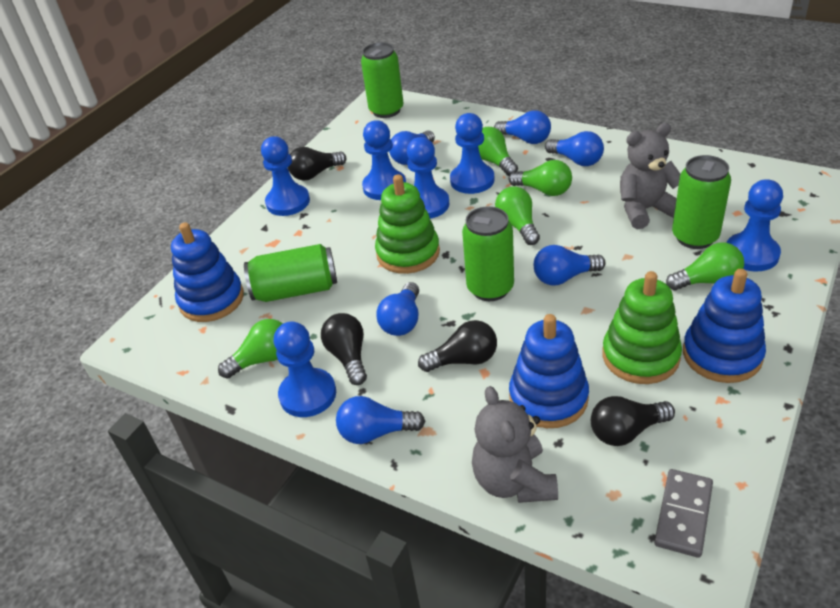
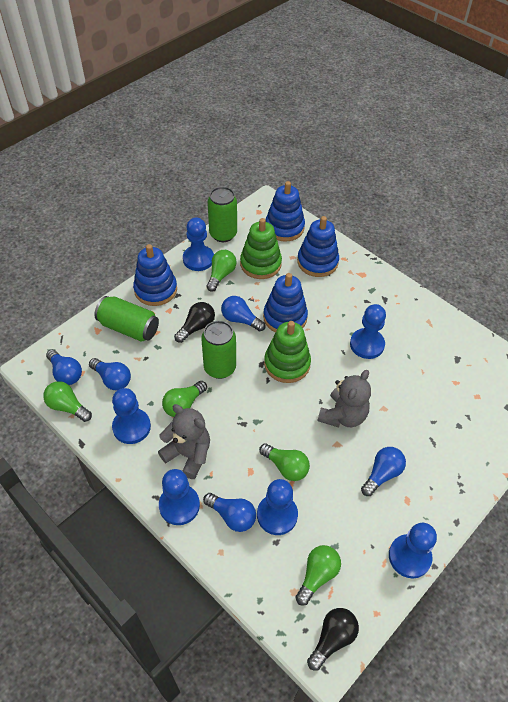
black light bulb: [288,147,346,181] [321,313,367,385] [418,320,497,372] [591,396,675,446] = 4 -> [174,302,215,343] [307,608,359,671] = 2
blue light bulb: [336,396,425,444] [376,282,419,336] [389,130,435,165] [494,110,551,144] [534,245,605,285] [545,131,604,166] = 6 -> [46,349,82,385] [89,358,131,390] [203,493,256,532] [221,296,266,331] [361,447,406,496] = 5
blue stacking toy: [171,222,244,322] [509,314,589,428] [683,269,766,383] = 3 -> [133,244,177,306] [263,273,308,333] [266,181,305,242] [297,216,339,277] = 4
green can: [244,244,337,302] [361,42,404,118] [462,206,514,301] [672,155,731,249] = 4 -> [94,296,159,342] [201,321,236,379] [208,187,237,242] = 3
grey domino: [654,469,713,558] = 1 -> none = 0

